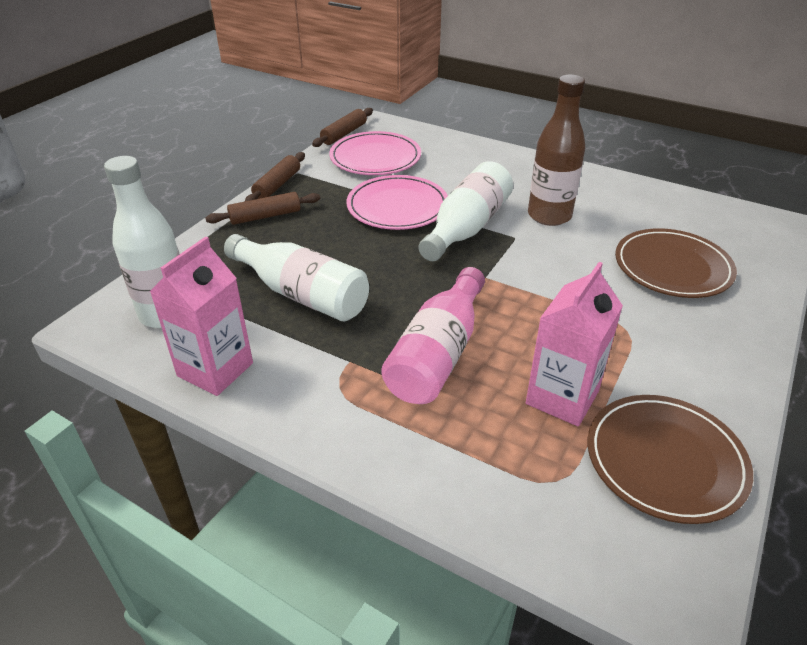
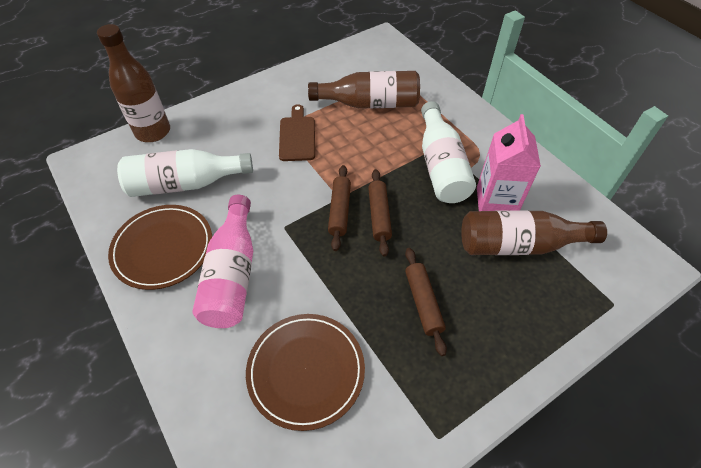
brown bottle: [528,75,585,226] = 1 -> [97,24,170,142] [308,71,420,108] [461,210,607,255] = 3
brown cutting board: none = 0 -> [279,104,315,161] = 1
pink carton: [149,236,253,396] [526,262,623,426] = 2 -> [477,114,541,211] = 1
pink plate: [329,131,421,175] [347,175,448,230] = 2 -> none = 0
white bottle: [104,156,179,328] [224,234,369,322] [418,161,513,261] = 3 -> [117,149,253,197] [421,101,476,203] = 2

